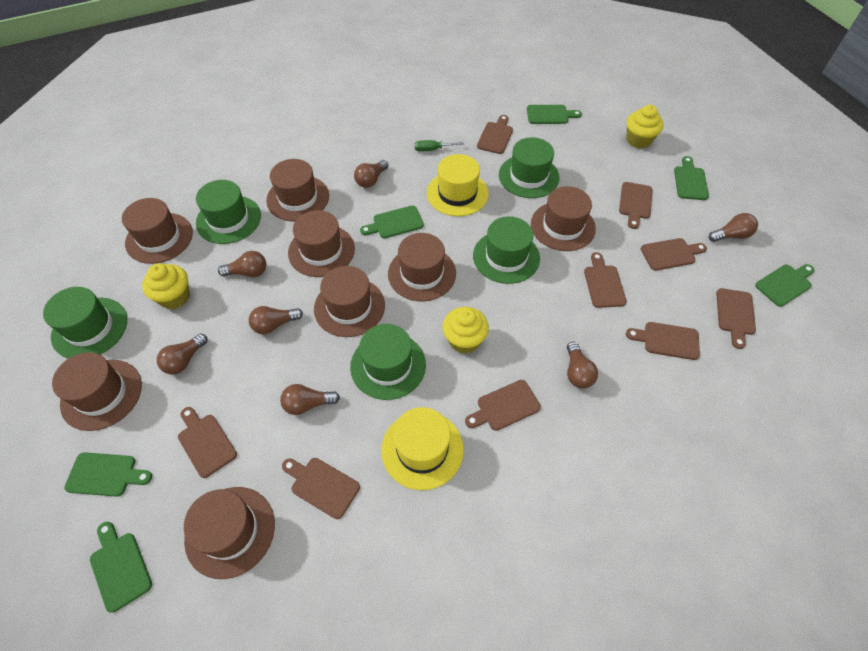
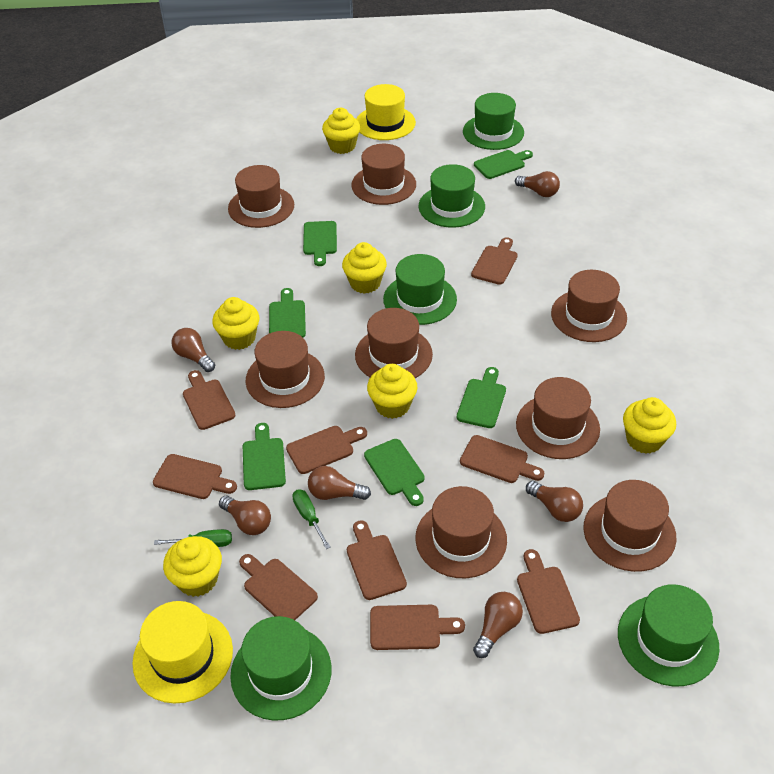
brown light bulb: [157,333,208,374] [218,251,266,277] [249,306,303,334] [280,384,340,415] [354,160,389,188] [567,342,598,388] [709,213,758,242] = 7 -> [172,328,215,372] [219,496,271,535] [308,466,371,500] [473,592,523,658] [515,171,560,197] [526,481,583,522] = 6
green screwdriver: [415,140,464,152] = 1 -> [154,529,232,547] [292,490,331,549] = 2
yellow cupcake: [142,263,190,309] [443,307,489,354] [627,105,664,149] = 3 -> [163,536,222,597] [212,297,259,350] [322,108,360,154] [342,242,387,294] [367,364,417,419] [623,397,676,454] = 6

